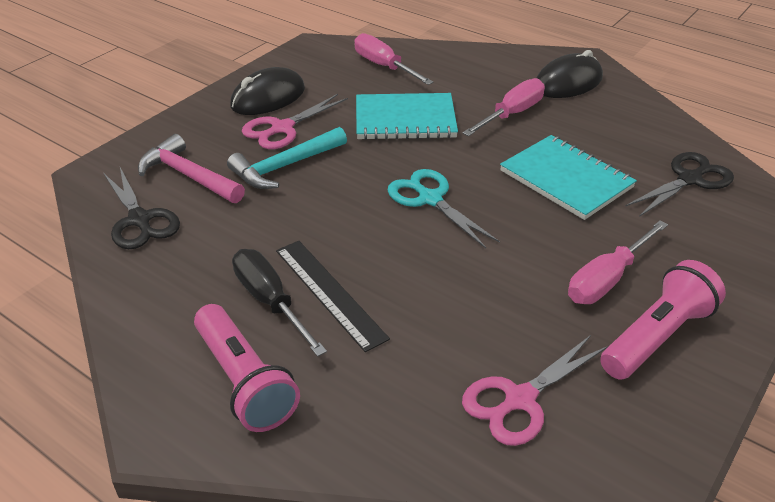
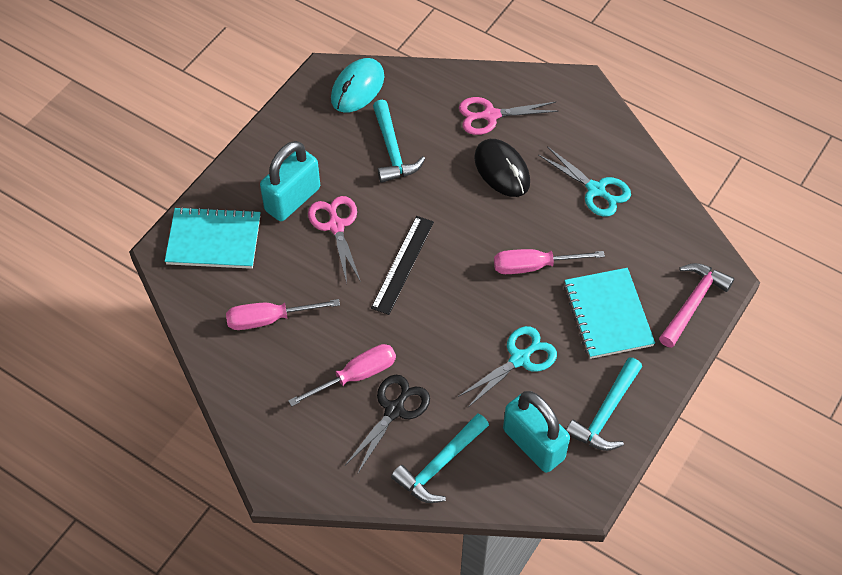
black mouse: [230,67,305,115] [537,50,603,98] = 2 -> [474,139,530,197] = 1
black scissors: [104,168,180,249] [625,152,734,217] = 2 -> [345,375,430,473] = 1
black screwdriver: [232,249,327,357] = 1 -> none = 0
pink flashlight: [194,304,300,432] [600,260,726,380] = 2 -> none = 0
turquoise hammer: [227,127,347,189] = 1 -> [373,100,425,183] [391,414,489,503] [566,357,642,451] = 3
turquoise mouse: none = 0 -> [331,58,384,113] = 1
turquoise padlock: none = 0 -> [260,141,320,221] [503,391,570,473] = 2
turquoise scissors: [387,169,500,249] = 1 -> [458,326,557,407] [539,146,631,217] = 2

